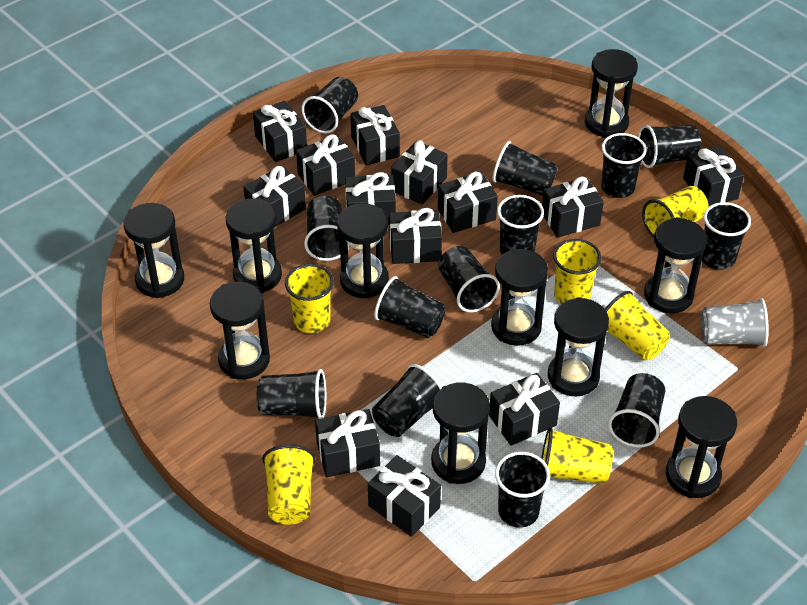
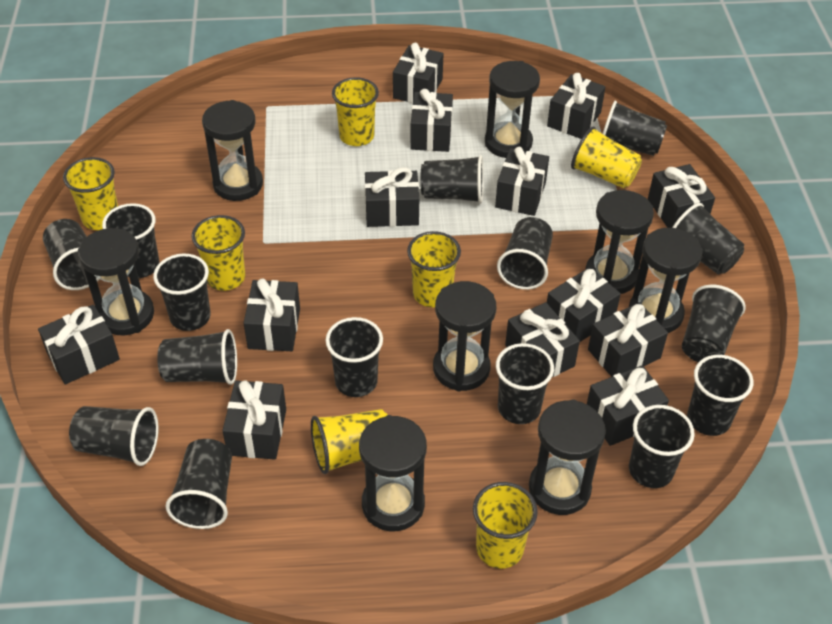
black cup: [256,369,326,419] [302,77,358,134] [304,196,350,261] [372,364,442,437] [374,276,445,338] [438,246,500,312] [492,141,557,196] [495,452,550,528] [497,195,544,255] [601,133,647,198] [608,373,665,447] [638,125,702,168] [702,202,751,270] = 13 -> [43,219,99,290] [69,406,159,466] [102,203,159,278] [153,253,211,331] [157,329,237,385] [165,439,232,529] [325,317,383,397] [420,155,484,204] [496,343,554,424] [497,217,553,290] [602,101,667,156] [629,405,695,488] [672,203,744,274] [682,285,746,362] [687,355,753,436] = 15
black hourglass: [123,203,184,298] [210,282,270,379] [226,198,282,293] [337,203,389,299] [431,382,490,484] [491,249,548,346] [548,297,609,397] [585,49,638,138] [644,217,707,313] [666,396,737,498] = 10 -> [78,228,154,335] [202,100,263,201] [359,415,427,531] [433,281,496,391] [485,61,540,158] [529,399,606,515] [585,190,654,294] [629,228,702,333] = 8
grey cup: [700,298,769,347] = 1 -> none = 0
yellow cup: [262,444,315,525] [285,264,334,333] [541,427,613,484] [553,239,601,304] [605,291,670,360] [642,186,709,237] = 6 -> [63,157,118,230] [191,215,245,291] [311,409,388,474] [332,77,379,146] [407,231,461,307] [473,482,538,569] [571,126,642,188] = 7

